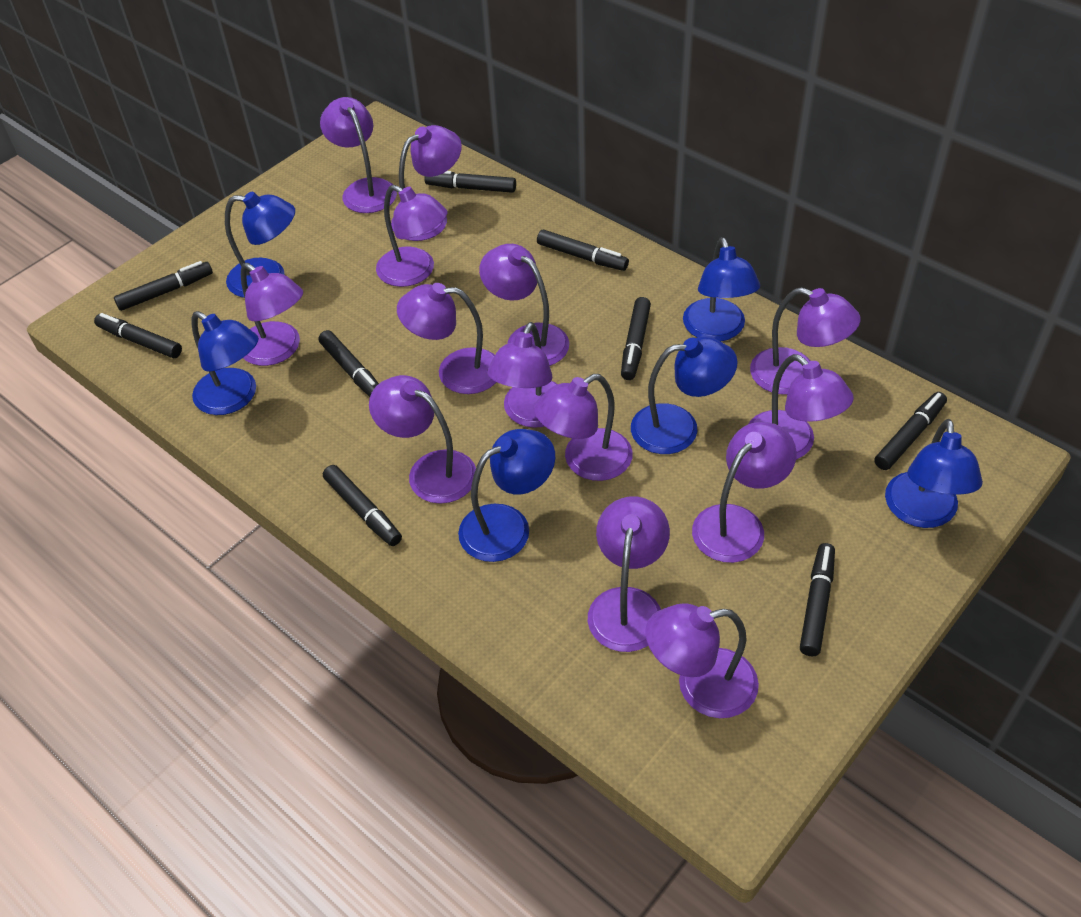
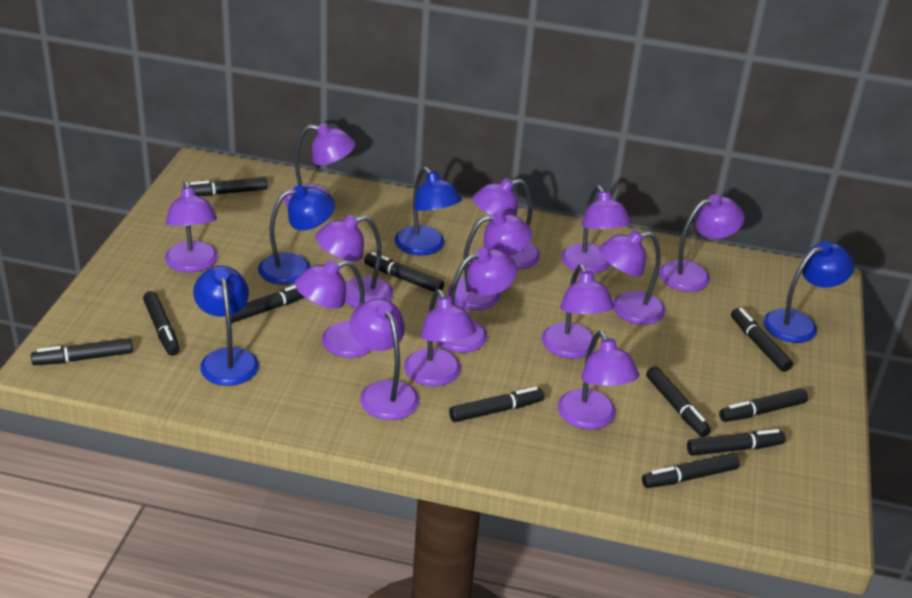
black marker: [94,313,182,358] [114,261,213,311] [318,330,379,397] [323,465,402,546] [424,171,516,193] [537,230,629,271] [621,297,651,380] [800,543,835,656] [874,392,947,470] = 9 -> [31,338,133,365] [143,291,180,356] [189,177,267,196] [231,285,305,323] [364,252,444,292] [449,387,544,422] [642,453,740,488] [646,366,711,437] [687,429,786,456] [719,388,808,422] [731,308,793,372] = 11
blue lamp: [192,311,259,415] [225,192,295,298] [458,429,555,562] [631,337,738,454] [683,237,760,342] [885,419,983,528] = 6 -> [193,266,259,386] [258,185,335,285] [394,167,462,256] [763,241,855,343] = 4

